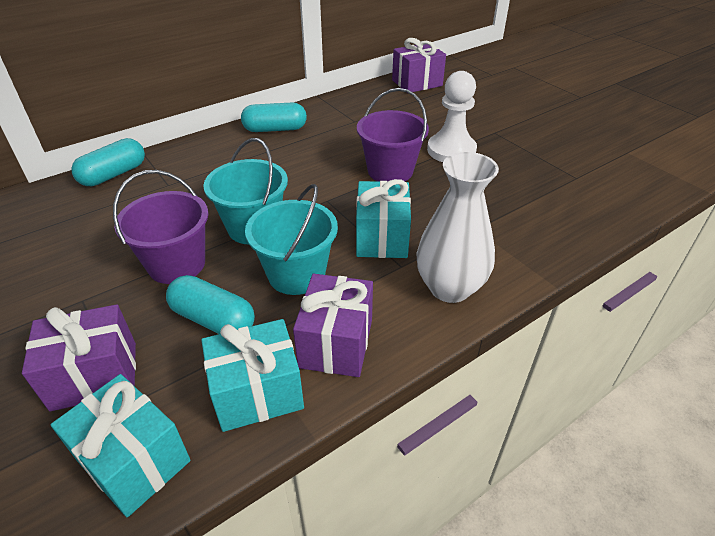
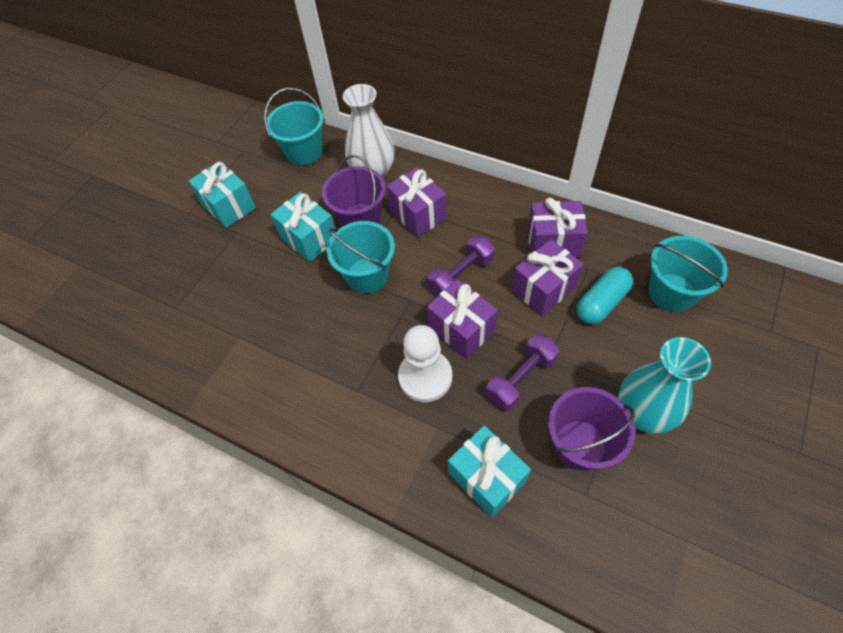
purple dumbbell: none = 0 -> [427,235,495,297] [486,334,559,411] = 2
purple gift: [22,304,136,411] [293,274,373,377] [392,38,446,92] = 3 -> [386,168,447,238] [427,279,498,359] [512,239,584,316] [528,197,588,257] = 4
turquoise bucket: [203,138,288,244] [245,184,338,295] = 2 -> [264,88,324,165] [326,221,395,293] [649,236,728,312] = 3
turquoise capsule: [71,138,145,186] [166,275,255,334] [241,103,307,132] = 3 -> [577,267,633,324] = 1
turquoise vase: none = 0 -> [618,337,711,434] = 1

